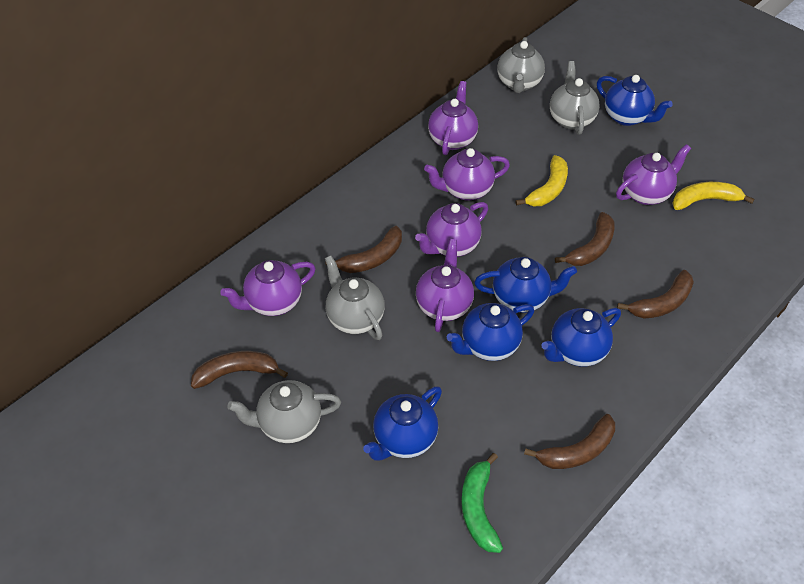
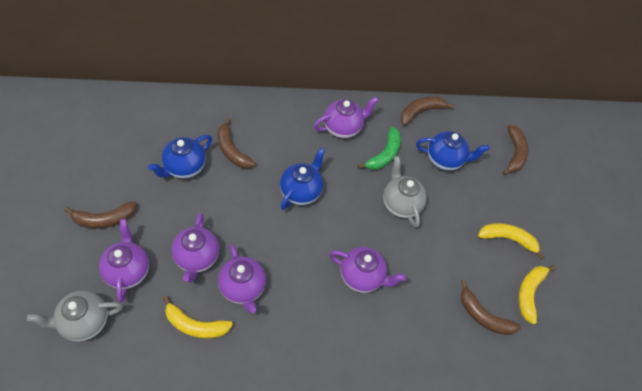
blue teapot: [363,386,442,461] [447,303,534,361] [474,257,577,313] [542,308,621,367] [597,75,673,126] = 5 -> [148,135,212,179] [280,148,325,210] [416,131,489,171] = 3
grey teapot: [227,380,341,443] [325,256,385,340] [497,37,545,93] [550,61,600,135] = 4 -> [27,290,123,341] [383,156,427,228] = 2
purple teapot: [220,260,316,316] [415,202,488,257] [416,239,474,332] [424,148,510,201] [428,81,478,155] [616,144,691,205] = 6 -> [99,219,149,302] [171,213,219,282] [218,244,266,313] [314,97,379,138] [329,247,406,293] = 5
yellow banana: [515,155,568,206] [672,182,755,210] = 2 -> [163,296,233,339] [478,223,544,259] [518,265,556,324] = 3

